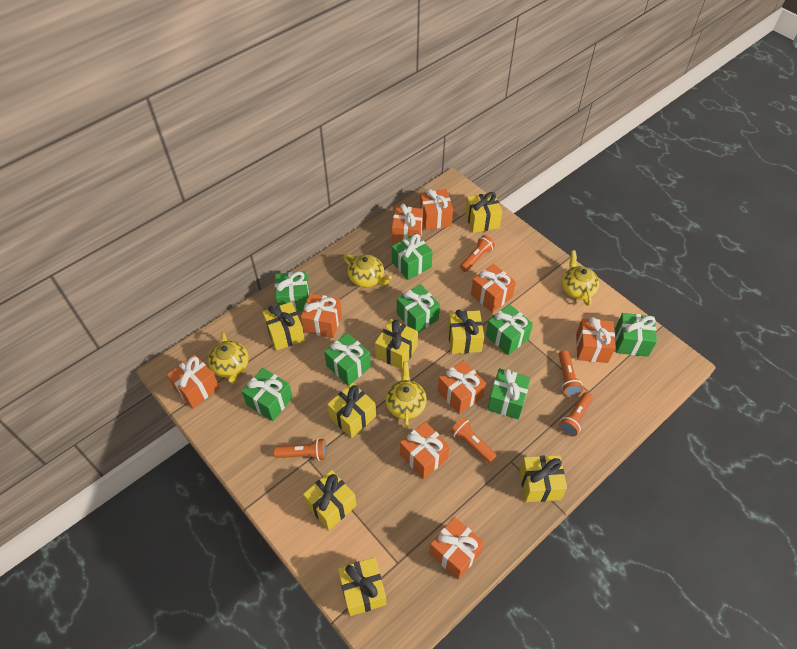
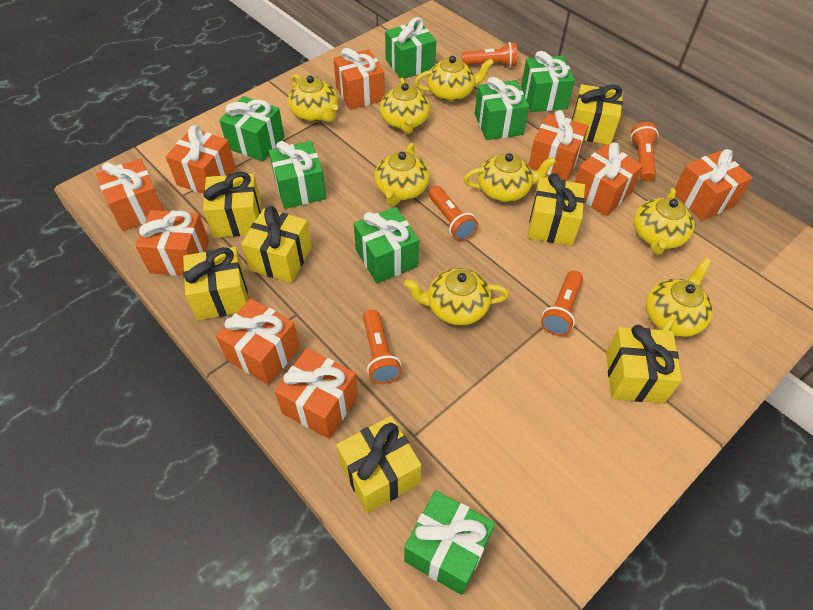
green gift: [242,368,293,421] [275,271,309,312] [324,333,371,386] [392,233,433,280] [397,284,440,332] [486,304,533,355] [487,368,531,419] [615,313,657,357] = 8 -> [219,96,284,161] [269,141,326,209] [354,207,419,284] [385,17,436,79] [404,490,495,595] [475,77,529,140] [521,51,575,112] = 7
yellow gift: [263,302,305,351] [303,470,357,530] [327,383,376,438] [338,557,386,616] [375,319,418,370] [448,310,484,354] [465,192,502,233] [520,455,567,502] = 8 -> [183,247,248,320] [203,171,261,238] [241,206,312,283] [337,416,421,513] [528,173,585,246] [572,84,623,145] [606,325,682,403] = 7
yellow teapot: [208,332,249,384] [343,254,392,287] [385,362,427,428] [562,250,599,306] = 4 -> [288,74,338,122] [375,143,430,206] [380,78,430,134] [404,268,509,326] [414,56,494,102] [464,153,556,202] [634,188,694,255] [646,258,713,337] = 8

